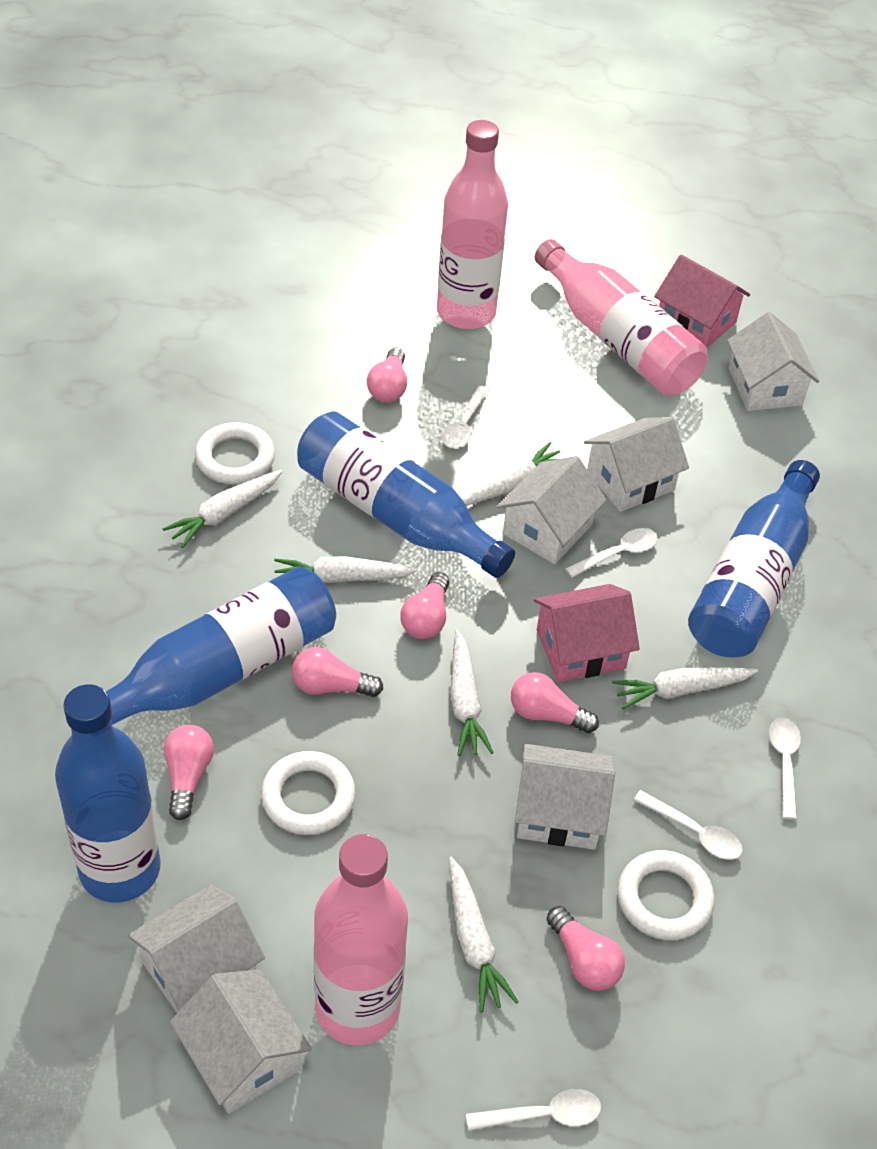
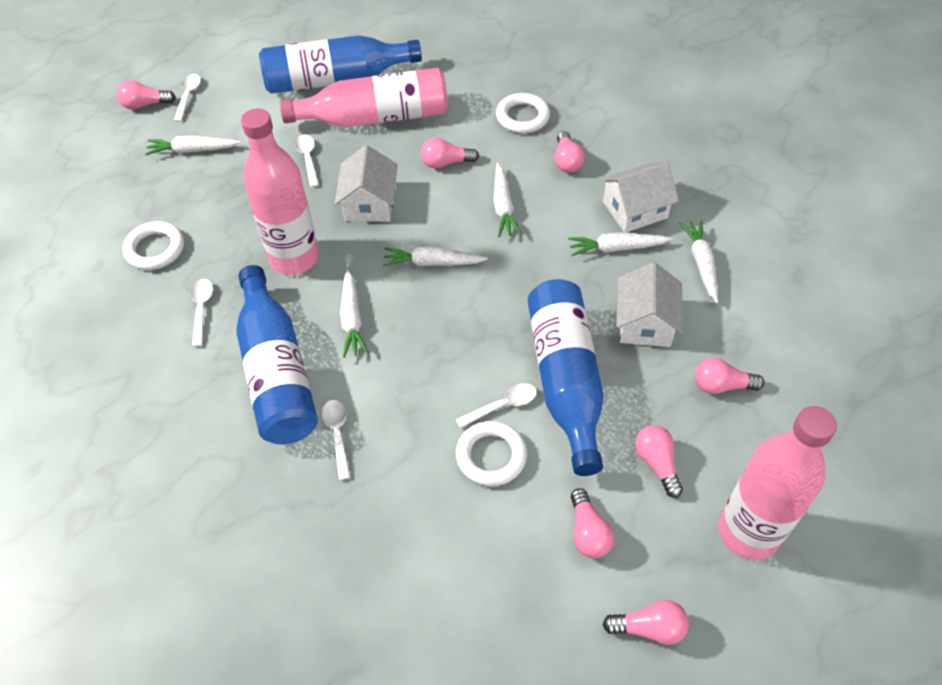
blue bottle: [55,684,161,903] [106,566,336,725] [297,411,515,578] [688,460,820,657] = 4 -> [236,265,318,445] [259,35,422,94] [528,279,604,476] = 3
pink house: [534,584,640,682] [654,254,750,348] = 2 -> none = 0
pink light bulb: [164,725,214,820] [292,647,383,697] [367,348,407,402] [400,572,449,639] [511,672,599,733] [547,906,625,991] = 6 -> [117,80,176,110] [421,138,479,168] [554,131,585,173] [571,488,614,558] [603,600,689,645] [635,425,683,498] [695,358,765,394] = 7
white house: [128,884,265,1013] [170,969,312,1114] [497,456,606,564] [515,744,615,850] [584,417,689,512] [727,312,819,411] = 6 -> [335,145,398,222] [600,162,679,233] [616,262,683,347] = 3

